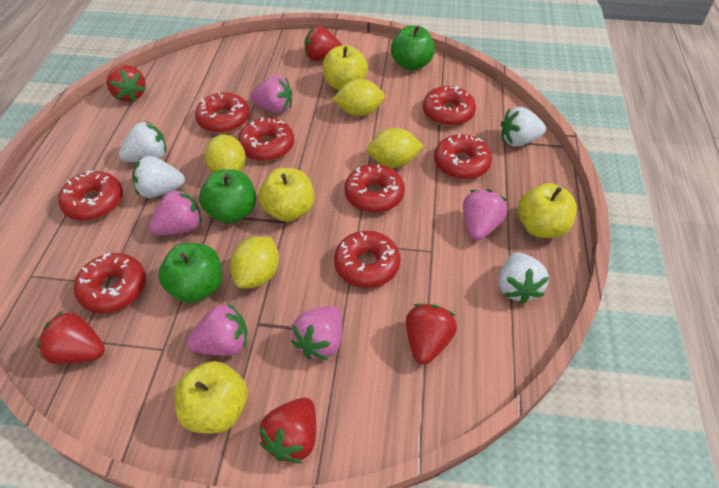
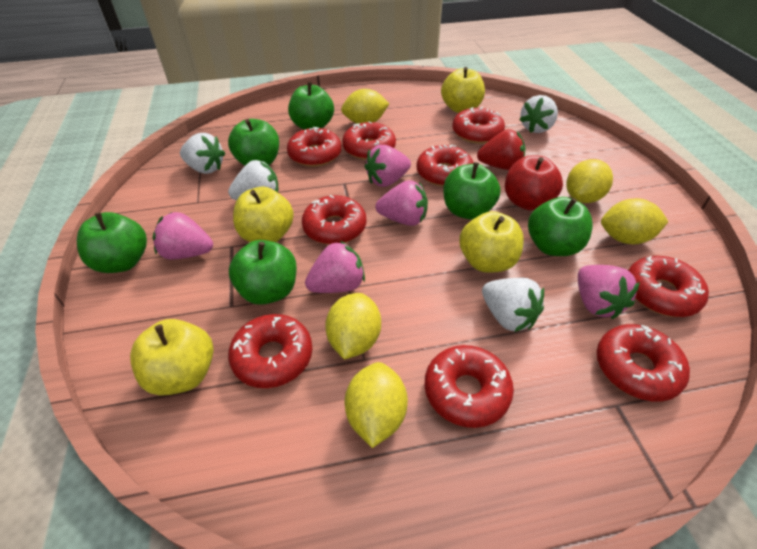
green apple: [158,243,222,303] [199,169,256,223] [391,25,435,70] = 3 -> [77,212,147,273] [228,119,279,166] [229,240,297,305] [288,82,334,129] [443,162,500,219] [528,197,593,256] = 6
red apple: none = 0 -> [505,156,563,210] = 1
red donut: [58,170,123,221] [74,253,146,313] [195,92,250,133] [238,117,294,161] [334,231,400,288] [344,164,405,213] [423,86,476,126] [434,134,492,180] = 8 -> [228,314,312,388] [287,127,342,167] [302,195,366,245] [342,121,396,160] [417,145,474,187] [425,345,514,428] [452,107,505,144] [597,324,690,402] [628,256,709,317] = 9
red strawberry: [37,310,105,364] [107,65,146,102] [260,398,316,463] [304,26,342,61] [406,304,457,365] = 5 -> [477,129,525,170] = 1
yellow lemon: [205,135,246,172] [230,236,279,288] [333,79,385,116] [367,128,423,168] = 4 -> [325,293,381,359] [341,89,390,124] [344,362,408,448] [567,159,613,203] [601,198,669,244] = 5

